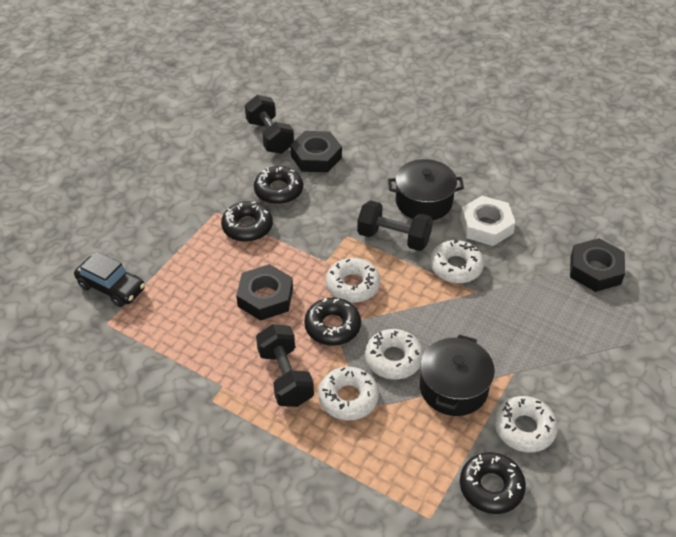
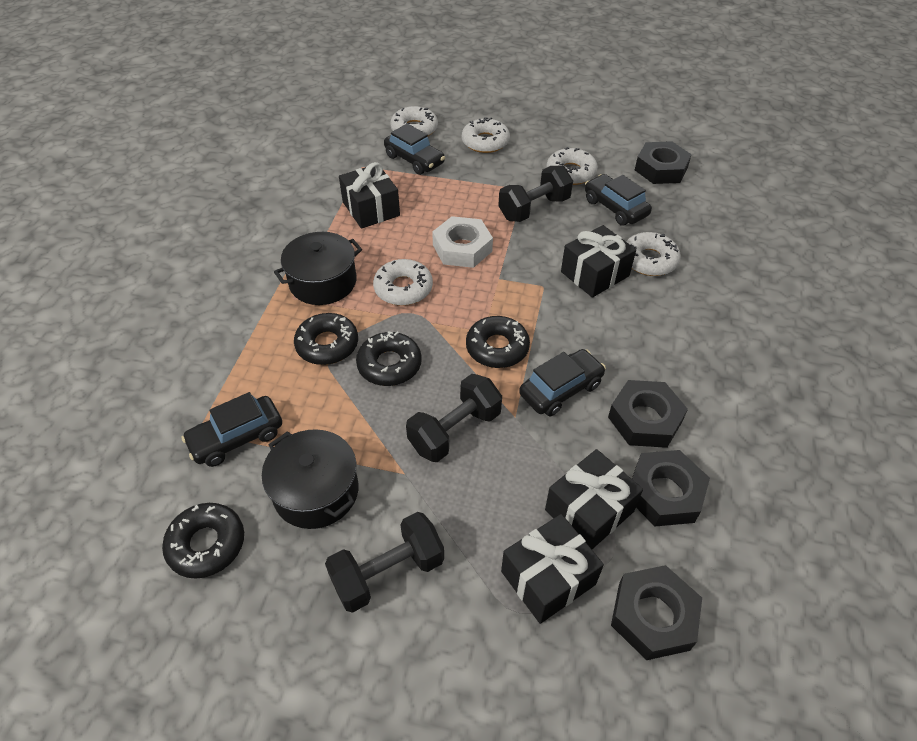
black car: [74,251,145,307] = 1 -> [181,392,282,467] [384,123,445,175] [519,349,606,417] [585,174,652,226] = 4
black gift: none = 0 -> [339,162,400,229] [501,514,604,624] [545,449,643,549] [561,225,636,298] = 4
black nut: [236,264,293,321] [290,131,342,172] [570,238,625,292] = 3 -> [608,380,688,448] [611,565,702,660] [632,450,710,527] [635,141,692,184] = 4

